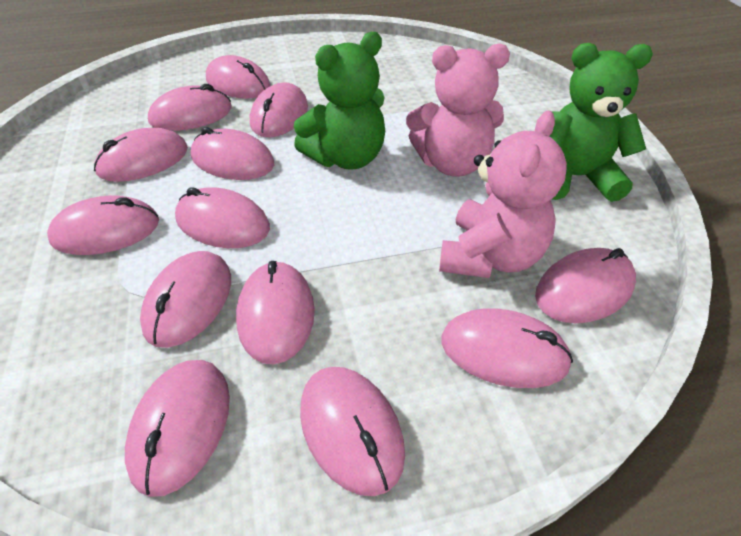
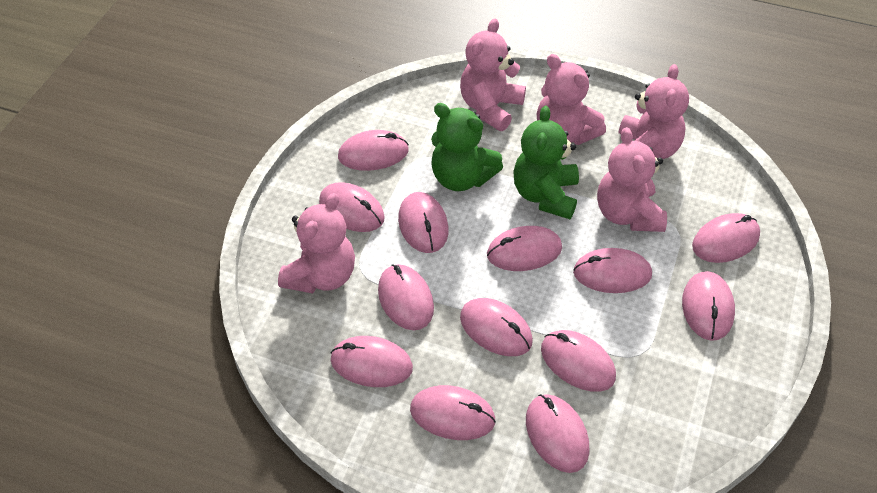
pink teddy bear: [406,44,510,177] [439,111,567,278] = 2 -> [278,193,355,293] [460,19,526,131] [536,54,606,145] [597,127,667,232] [619,64,689,159] = 5

